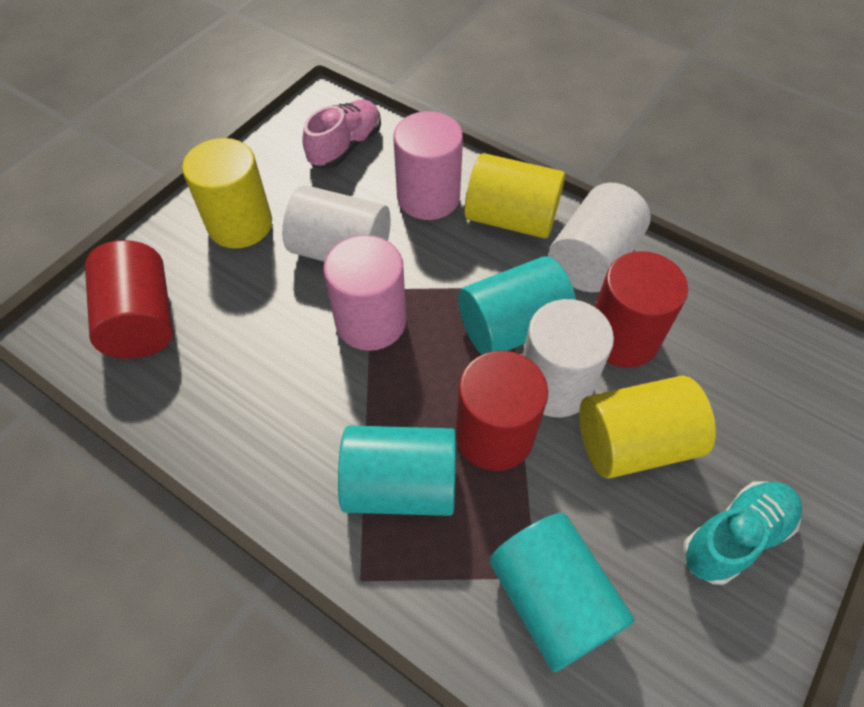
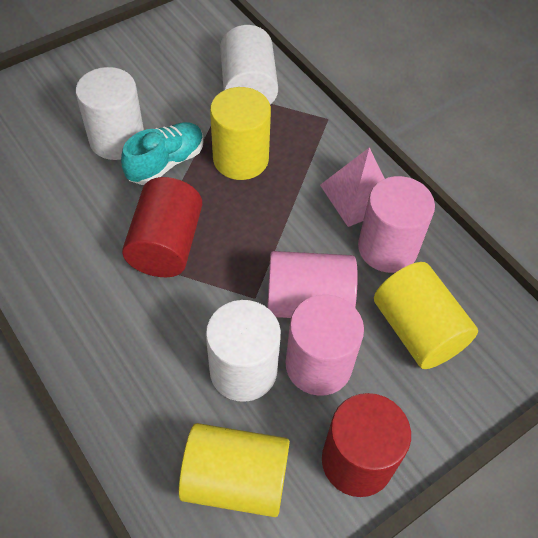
pink cylinder: [324,235,406,351] [393,111,463,220] = 2 -> [267,251,358,318] [286,294,364,396] [358,176,435,273] = 3
pink pyramid: none = 0 -> [320,147,385,227] = 1
pink shoe: [302,100,381,169] = 1 -> none = 0
red cylinder: [85,240,173,359] [456,350,548,471] [595,251,688,368] = 3 -> [122,177,202,277] [322,393,411,497] = 2
turquoise cylinder: [338,426,456,516] [458,256,576,355] [489,513,635,672] = 3 -> none = 0

